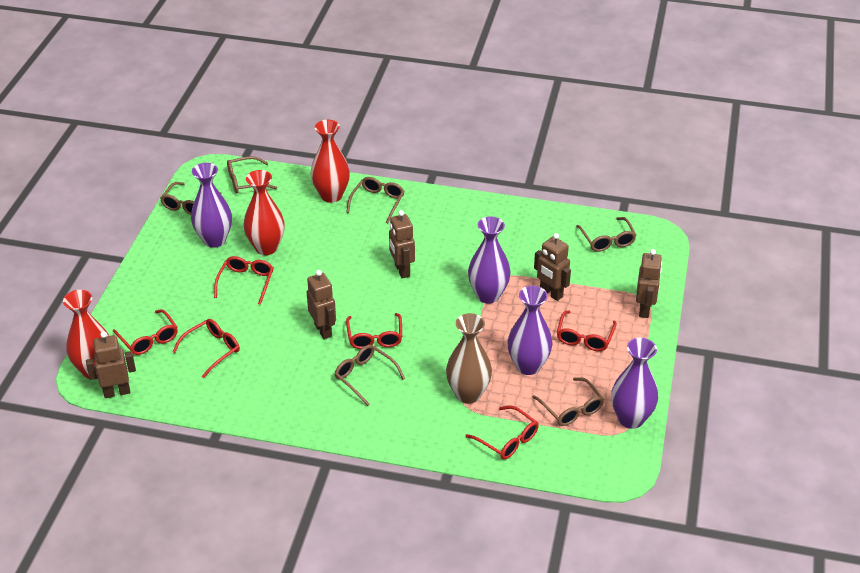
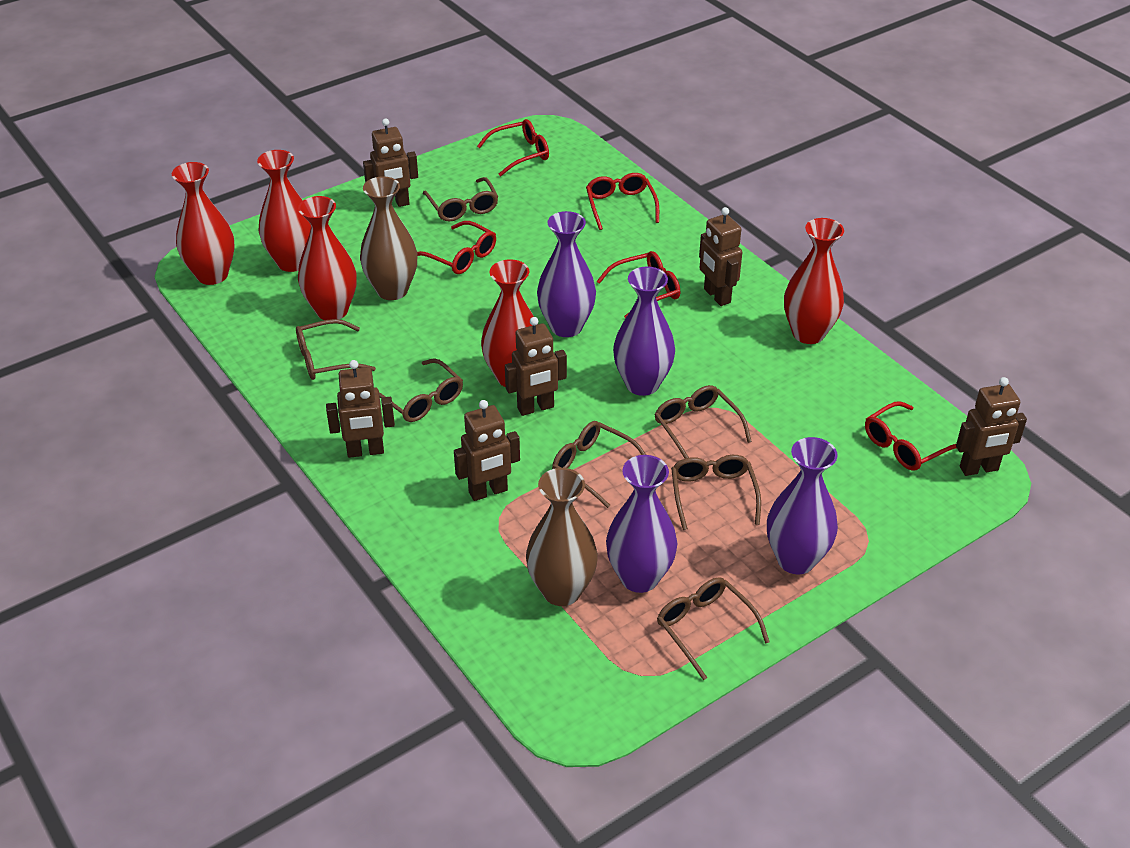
brown glasses: [160,182,222,215] [227,156,277,194] [335,345,405,406] [346,177,405,223] [532,377,604,426] [576,217,636,252] = 6 -> [296,319,376,380] [379,358,463,422] [423,177,498,221] [552,421,646,508] [654,385,752,458] [657,577,770,680] [671,455,761,530] = 7
brown robot: [86,332,136,398] [307,270,336,339] [389,210,415,278] [534,233,571,301] [636,249,662,318] = 5 -> [326,360,395,458] [363,118,418,207] [454,400,520,501] [505,317,567,416] [699,207,742,306] [956,377,1027,476] = 6
brown vase: [446,313,492,404] = 1 -> [360,176,418,300] [526,468,598,606] = 2
red glasses: [113,309,178,355] [172,319,240,378] [214,256,273,305] [346,313,402,349] [465,405,539,459] [557,311,617,351] = 6 -> [417,221,496,274] [477,119,549,176] [586,173,659,230] [597,251,680,318] [865,401,957,471] = 5
red vase: [63,290,109,379] [243,170,285,255] [310,120,350,203] = 3 -> [172,162,235,285] [257,150,311,272] [298,196,357,320] [481,259,534,387] [784,218,844,344] = 5

